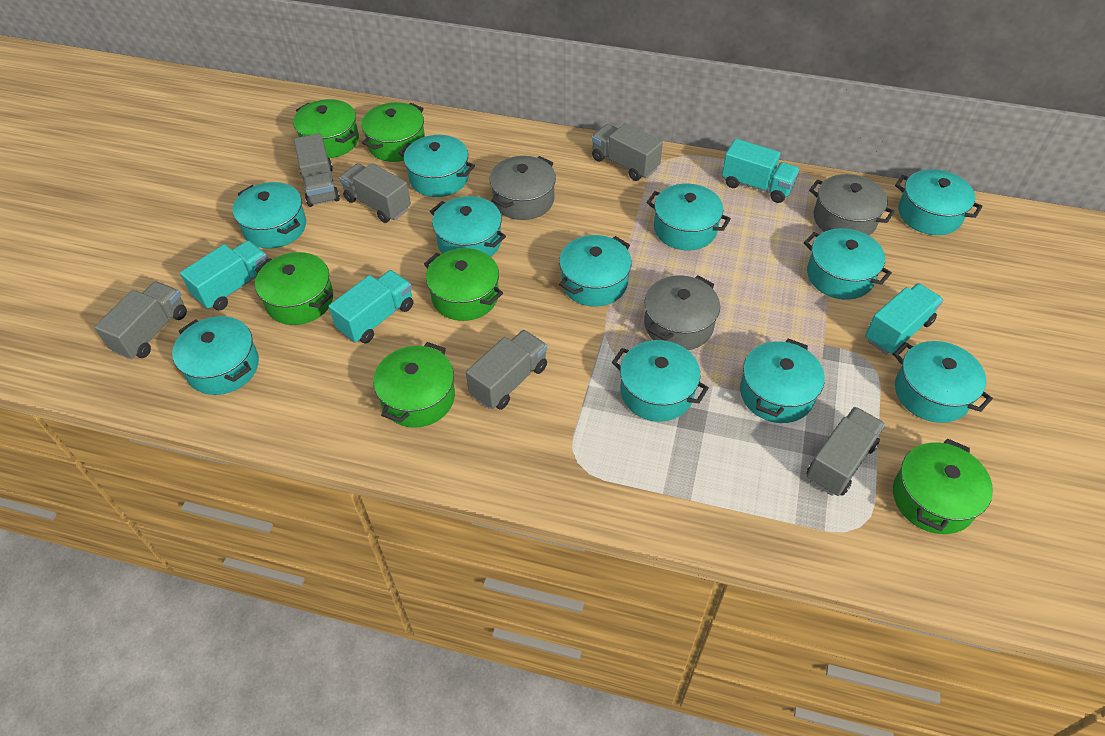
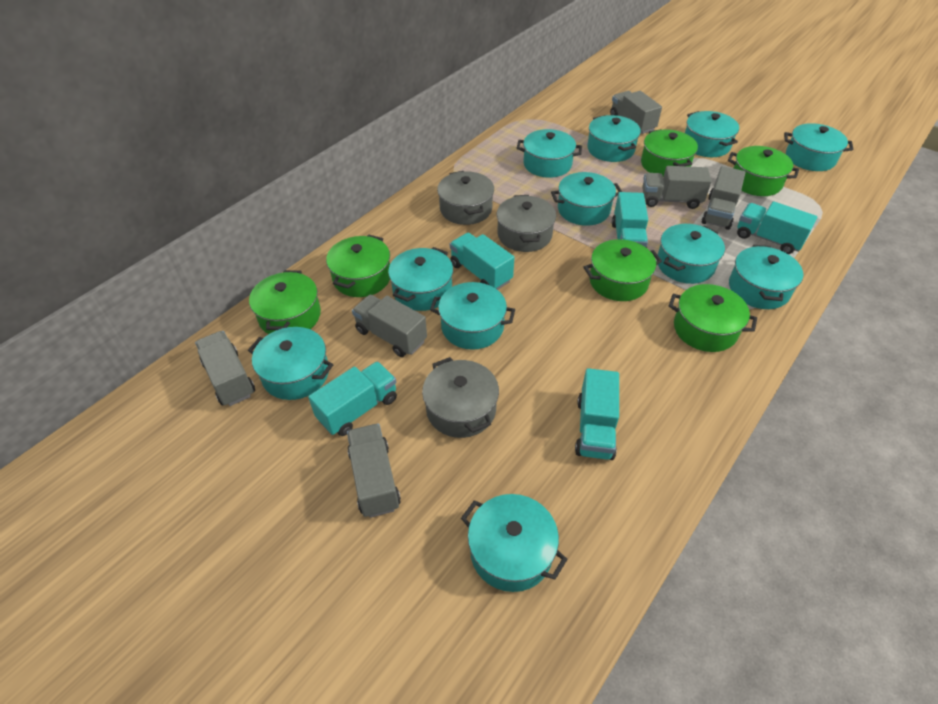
turquoise truck: [180,240,268,310] [329,270,413,343] [722,139,800,203] [865,283,943,355] = 4 -> [308,361,397,436] [450,233,514,290] [575,368,619,460] [612,192,648,248] [737,201,817,254] = 5

